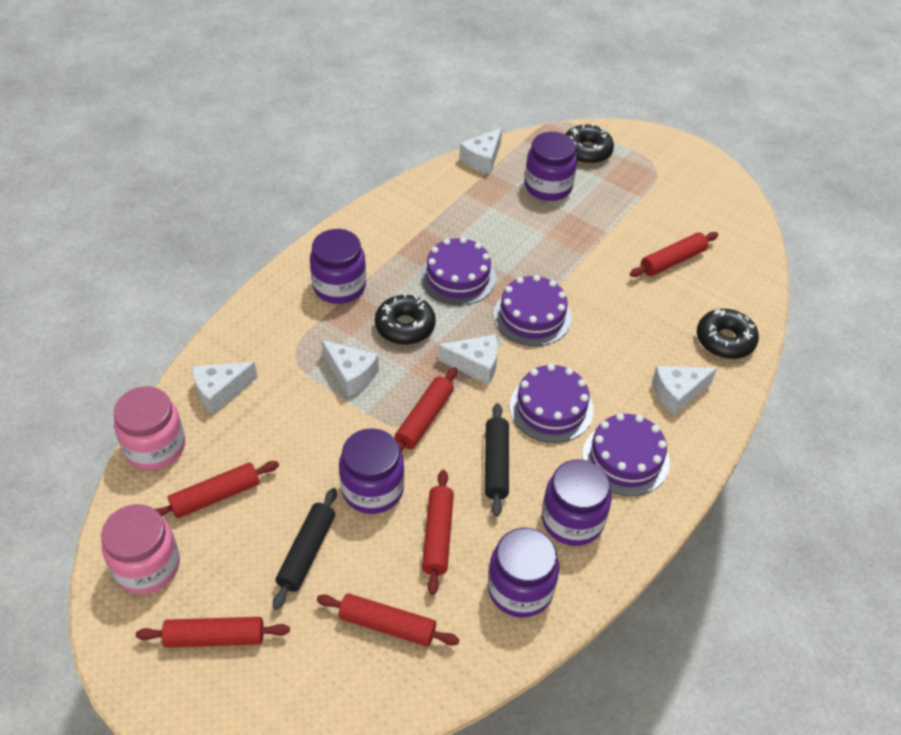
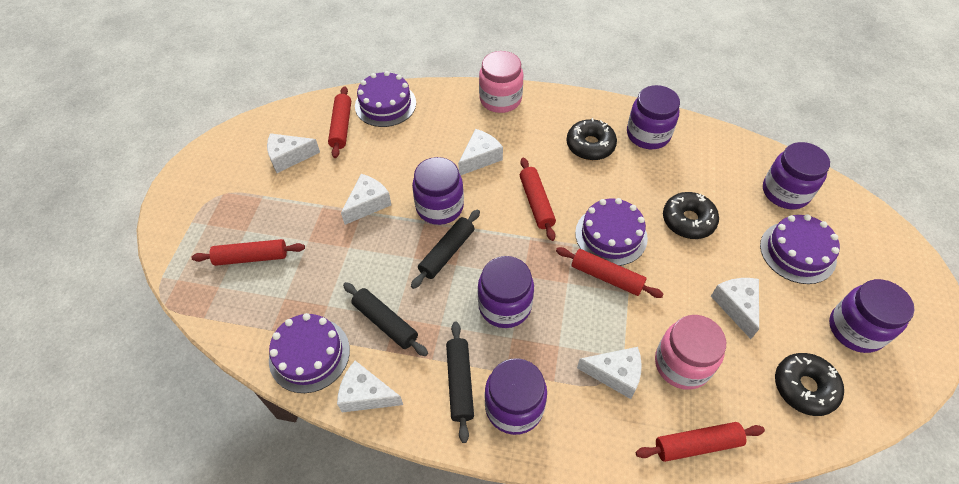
black rolling pin: [273,488,337,610] [485,403,509,517] = 2 -> [343,282,428,357] [411,210,480,289] [446,322,474,443] = 3
purple jar: [310,229,366,304] [339,428,404,514] [488,528,559,618] [525,132,577,201] [542,460,612,546] = 5 -> [412,157,464,225] [478,256,534,328] [485,358,547,435] [627,85,680,149] [763,142,830,209] [829,279,915,353] = 6
red rolling pin: [136,617,290,648] [155,461,279,518] [317,593,460,646] [395,367,457,453] [422,470,454,595] [630,232,718,277] = 6 -> [191,239,305,266] [328,86,351,158] [520,158,556,241] [556,247,664,298] [636,422,765,462] = 5
white cheese: [192,362,258,414] [321,340,379,397] [437,334,498,384] [459,127,502,174] [652,366,717,415] = 5 -> [267,133,320,173] [337,361,403,412] [341,174,391,225] [458,129,503,176] [577,347,642,399] [711,278,759,339] = 6

